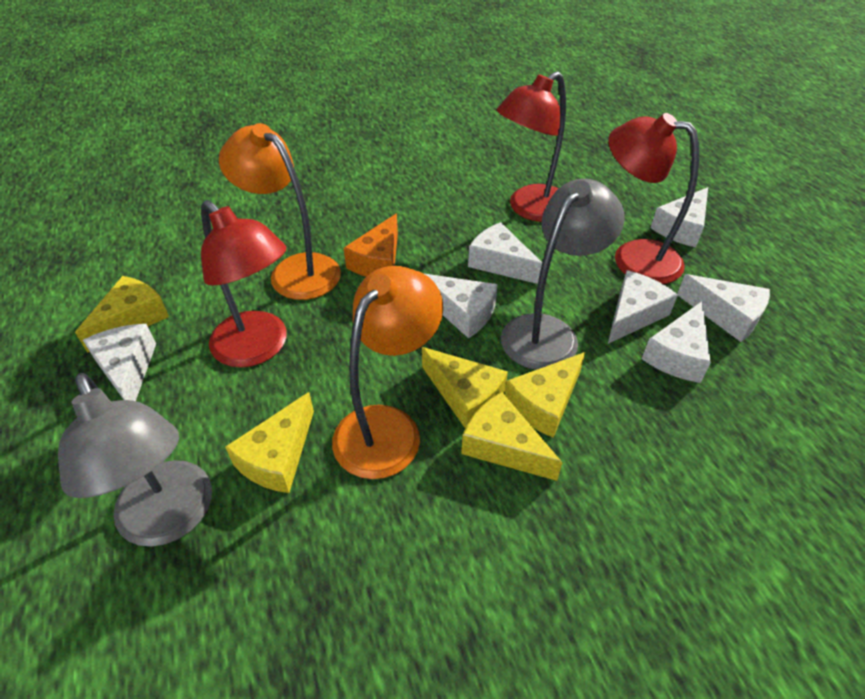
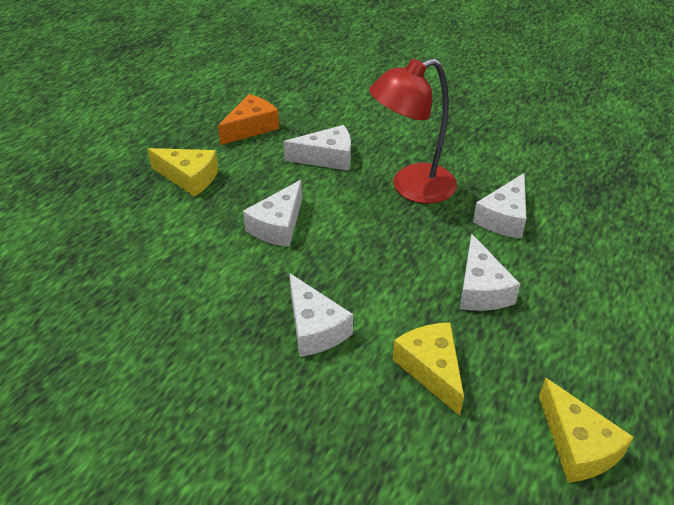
grey lamp: [58,373,212,547] [501,179,625,370] = 2 -> none = 0
orange lamp: [219,123,341,300] [332,266,443,479] = 2 -> none = 0
red lamp: [201,200,287,368] [497,72,566,222] [608,113,699,284] = 3 -> [369,58,457,204] = 1
white cheese: [83,324,156,401] [423,273,498,338] [468,222,542,284] [608,270,678,344] [642,301,711,383] [650,187,708,247] [677,274,770,342] = 7 -> [243,180,302,247] [283,125,351,171] [289,273,353,357] [460,234,520,311] [473,173,526,239] = 5
yellow cheese: [75,276,169,353] [225,392,314,493] [422,347,508,429] [461,392,563,481] [505,352,586,438] = 5 -> [148,148,218,197] [393,322,464,416] [539,378,634,483] = 3

